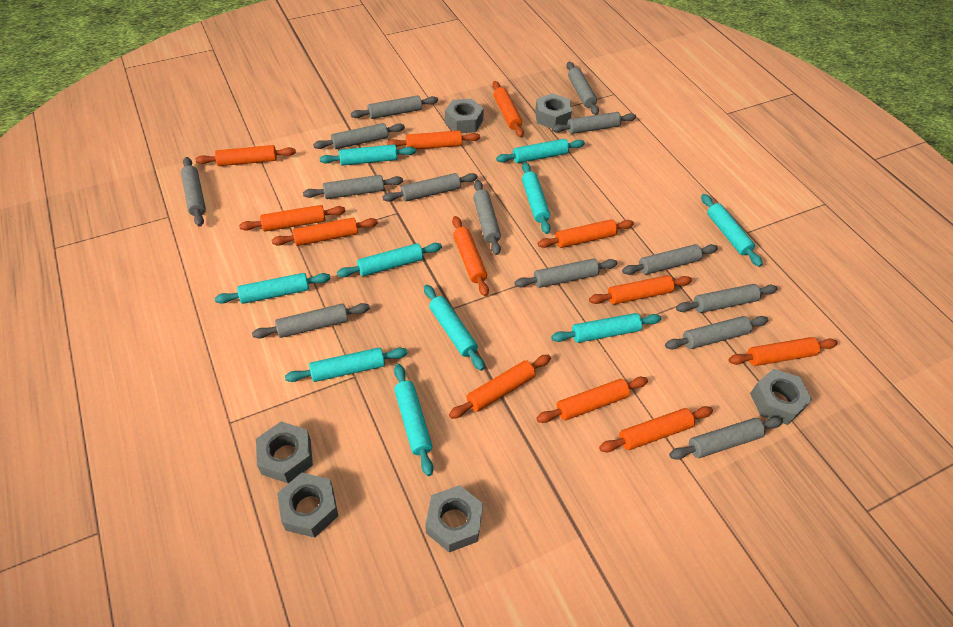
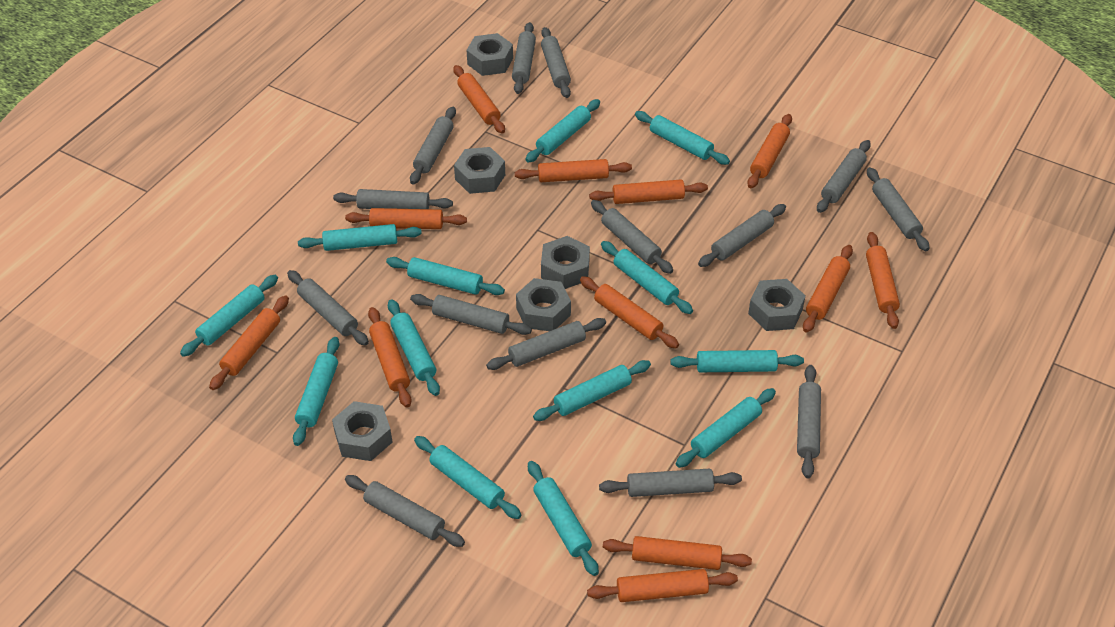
turquoise rolling pin: [215,273,331,304] [285,348,408,382] [320,144,416,166] [337,243,442,277] [394,364,433,476] [424,285,485,371] [496,139,585,163] [522,162,551,234] [551,313,661,343] [701,194,763,267] = 10 -> [180,275,278,357] [293,337,340,446] [298,224,422,251] [386,257,505,295] [388,299,440,396] [414,436,521,519] [525,99,600,163] [528,461,599,576] [533,360,651,421] [601,241,693,314] [635,111,730,165] [670,350,804,372] [676,388,776,468] = 13

